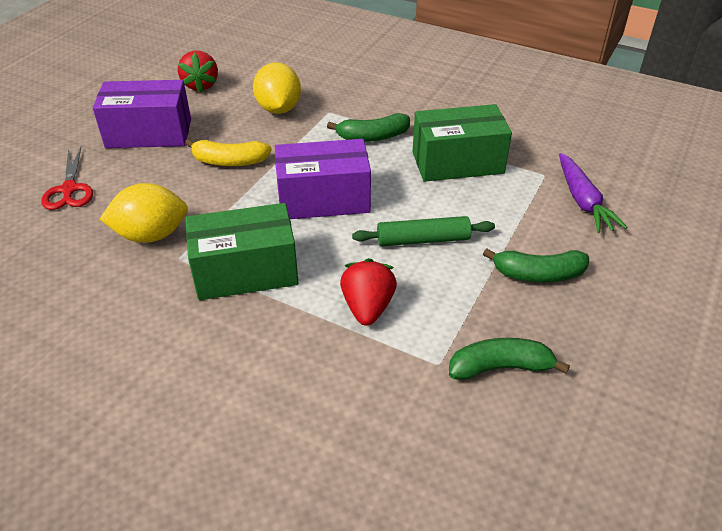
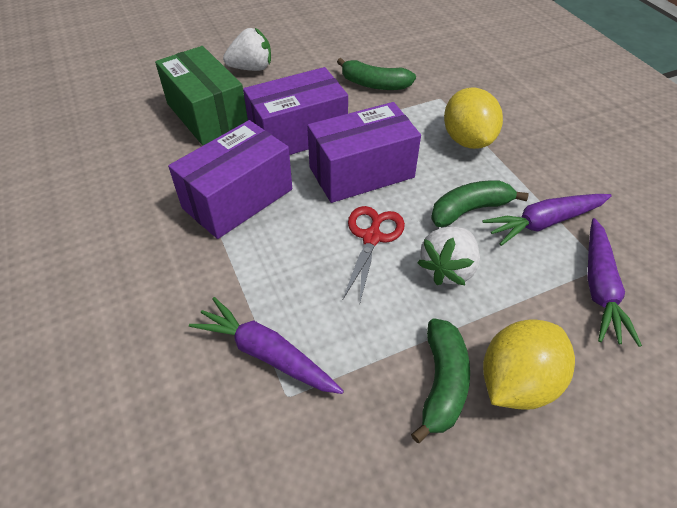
green box: [185,203,298,300] [413,104,512,182] = 2 -> [155,46,248,145] = 1
green rolling pin: [352,216,495,246] = 1 -> none = 0
purple box: [93,80,191,148] [275,139,371,219] = 2 -> [168,120,292,239] [243,67,348,155] [307,102,421,203] = 3
purple carrot: [559,153,627,233] = 1 -> [189,297,344,394] [482,194,612,246] [587,218,642,347] = 3
red strawberry: [178,51,218,93] [340,258,397,326] = 2 -> none = 0
white strawberry: none = 0 -> [223,28,271,71] [417,227,480,285] = 2
yellow banana: [185,139,272,166] = 1 -> none = 0

